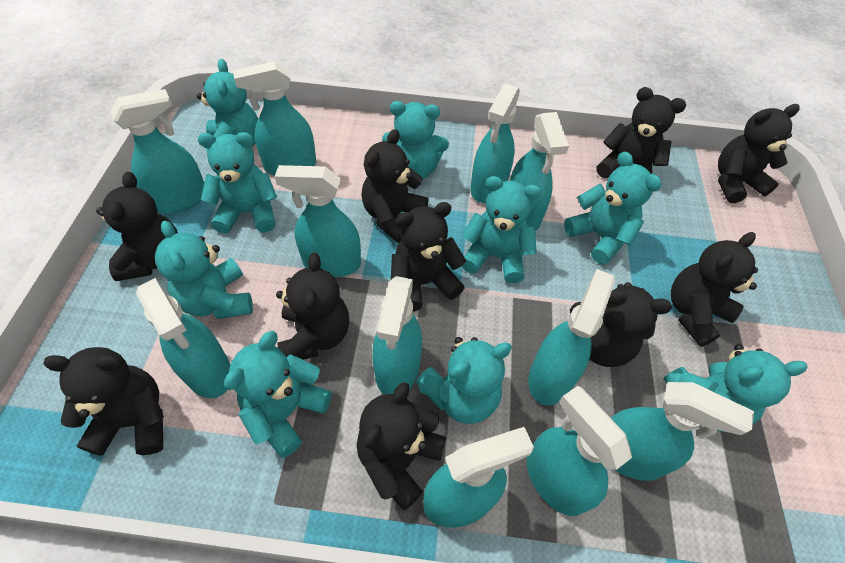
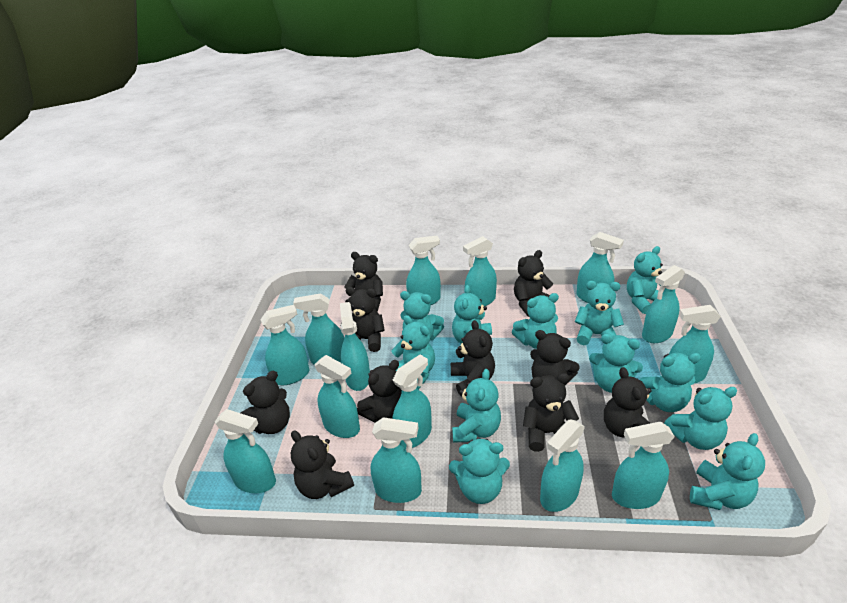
turquoise spray bottle: [110,89,204,214] [136,278,230,398] [233,61,316,176] [274,165,361,277] [372,276,422,395] [423,427,534,528] [470,84,520,203] [510,112,569,231] [527,386,632,516] [528,269,615,405] [611,382,754,481] = 11 -> [215,409,276,493] [260,305,309,385] [293,293,344,364] [314,355,360,438] [340,302,370,391] [371,417,422,503] [392,355,432,449] [406,236,441,305] [463,236,497,306] [540,419,585,512] [576,232,624,303] [612,422,675,509] [642,265,685,343] [669,305,721,383] = 14
turquoise teddy bear: [155,221,253,319] [197,59,258,152] [198,132,277,234] [224,331,332,458] [382,101,449,179] [416,337,512,424] [461,176,541,283] [564,152,661,265] [663,344,807,432] = 9 -> [391,315,435,389] [400,291,444,341] [449,437,510,504] [452,285,492,344] [452,369,501,443] [512,293,559,349] [575,281,624,345] [589,334,643,393] [627,246,663,314] [640,353,701,412] [664,387,738,450] [690,433,765,510] = 12

